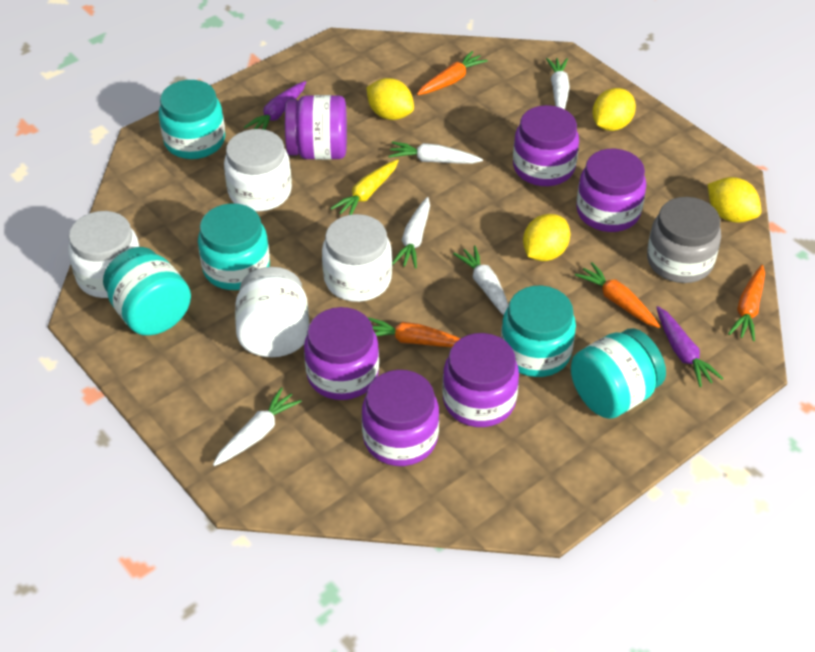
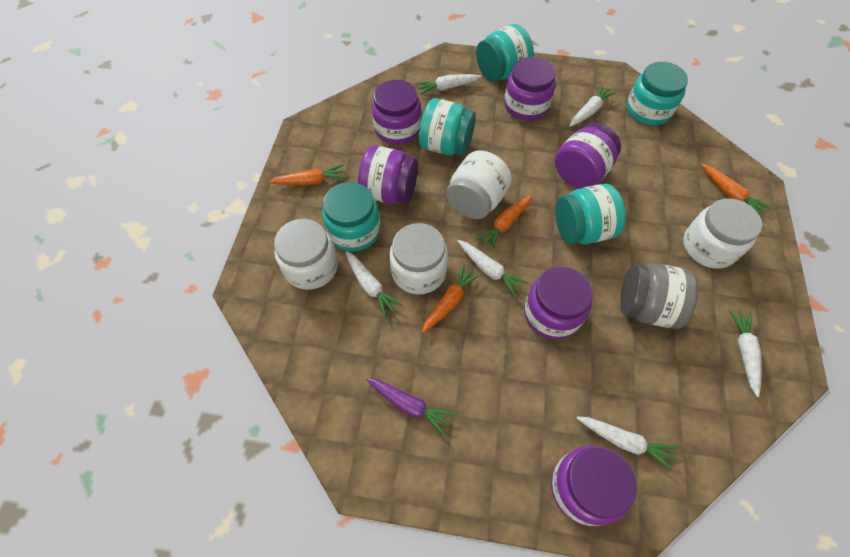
purple carrot: [244,81,306,130] [656,306,723,387] = 2 -> [366,378,455,435] = 1
white carrot: [213,387,302,466] [388,141,483,164] [392,197,430,269] [453,245,509,315] [546,58,570,109] = 5 -> [346,251,403,318] [415,74,482,95] [458,240,528,297] [570,85,616,127] [577,417,677,471] [729,309,762,397] = 6
yellow carrot: [330,159,399,215] = 1 -> none = 0
yellow lemon: [366,78,414,120] [523,214,571,261] [592,88,636,131] [708,177,761,223] = 4 -> none = 0

